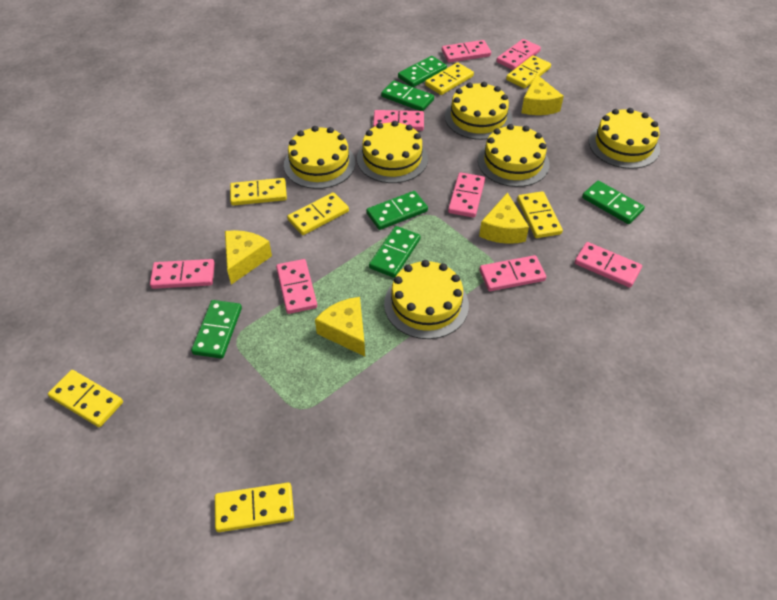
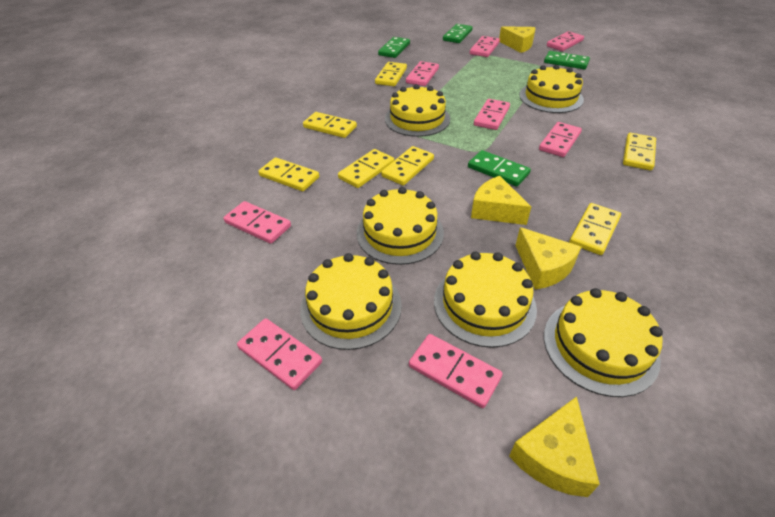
green domino: [191,300,242,359] [366,191,428,230] [369,226,421,278] [381,80,434,111] [398,56,447,87] [582,181,645,224] = 6 -> [378,37,410,58] [443,24,473,43] [468,150,531,187] [544,51,590,69] = 4

